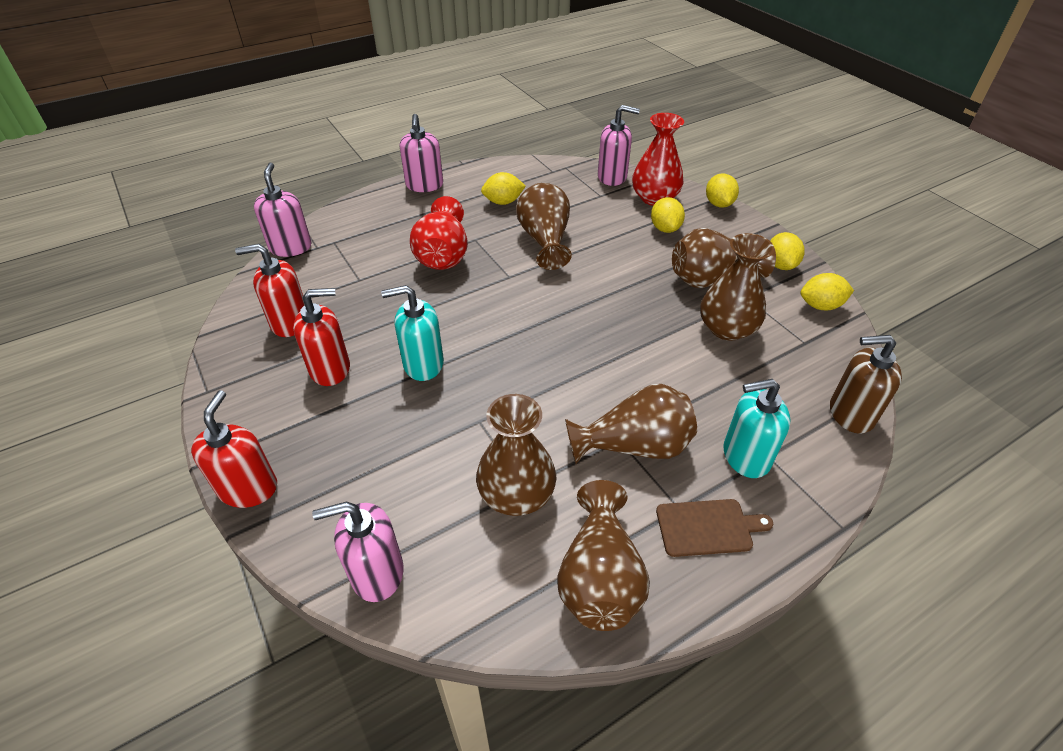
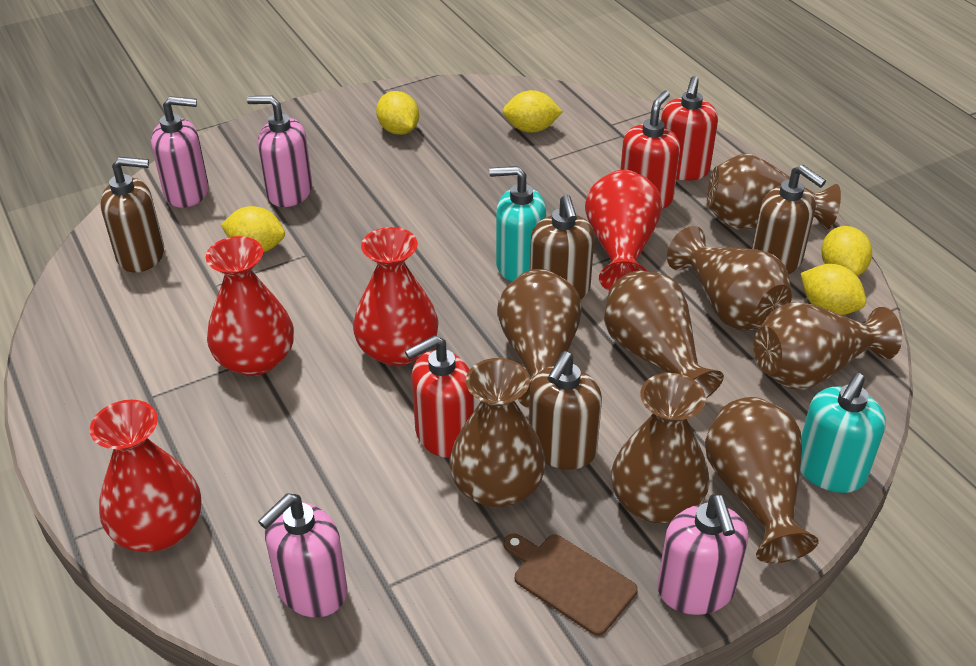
brown soap dispenser: [830,335,902,434] = 1 -> [100,157,164,273] [529,351,602,469] [530,194,594,300] [752,165,826,274] = 4
brown vase: [476,394,557,516] [516,183,572,270] [557,480,650,631] [565,384,697,464] [672,228,776,288] [700,233,774,341] = 6 -> [450,358,546,507] [497,269,582,408] [604,271,724,398] [612,373,710,523] [667,226,792,331] [705,397,819,563] [707,154,841,230] [753,302,902,390] = 8
red vase: [410,196,468,270] [632,113,684,206] = 2 -> [90,400,201,552] [206,236,294,376] [353,227,439,366] [585,170,662,291] = 4

